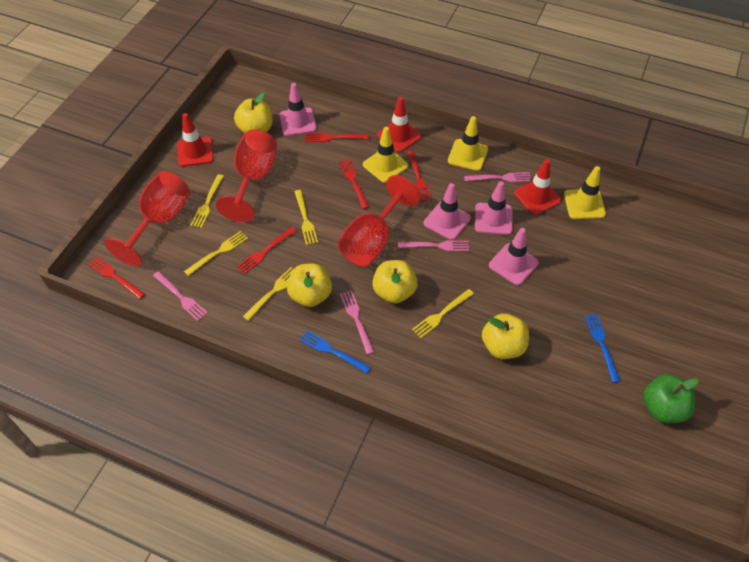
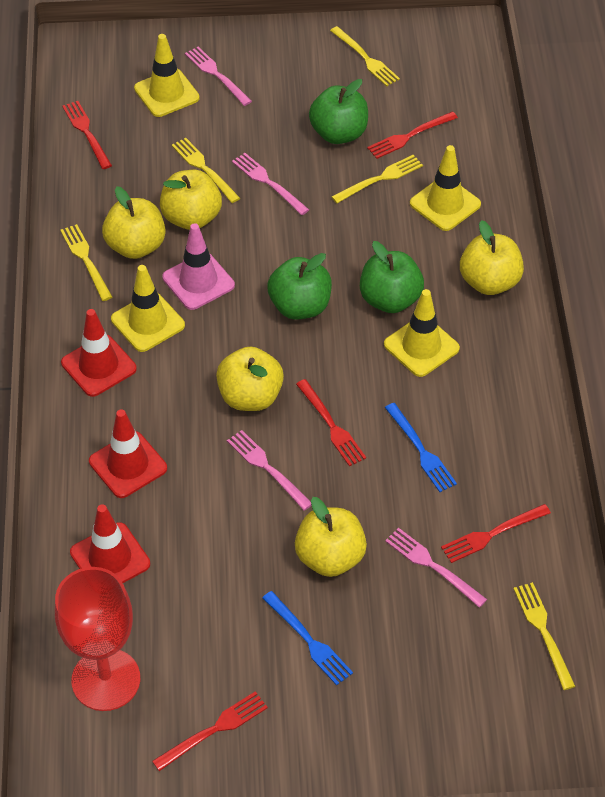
green apple: [643,374,699,423] = 1 -> [267,253,332,319] [309,79,368,144] [360,241,424,313] = 3
pink traffic cone: [280,83,316,136] [424,183,471,240] [475,181,513,235] [489,228,539,285] = 4 -> [162,223,235,310] = 1
red goblet: [105,171,190,266] [216,129,277,222] [338,175,420,267] = 3 -> [55,567,140,711] = 1
yellow apple: [234,93,273,133] [287,263,332,307] [372,260,418,303] [482,313,529,359] = 4 -> [102,186,166,259] [160,170,222,230] [216,346,284,411] [295,497,367,577] [460,220,524,295] = 5
yellow traffic cone: [363,127,408,183] [448,116,488,171] [564,166,606,219] = 3 -> [111,265,185,352] [134,34,200,117] [384,289,460,377] [410,145,481,231] = 4

